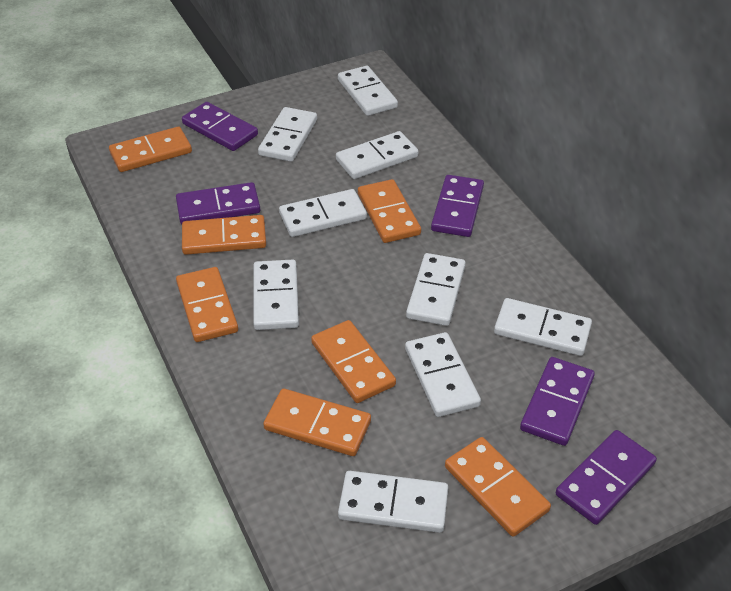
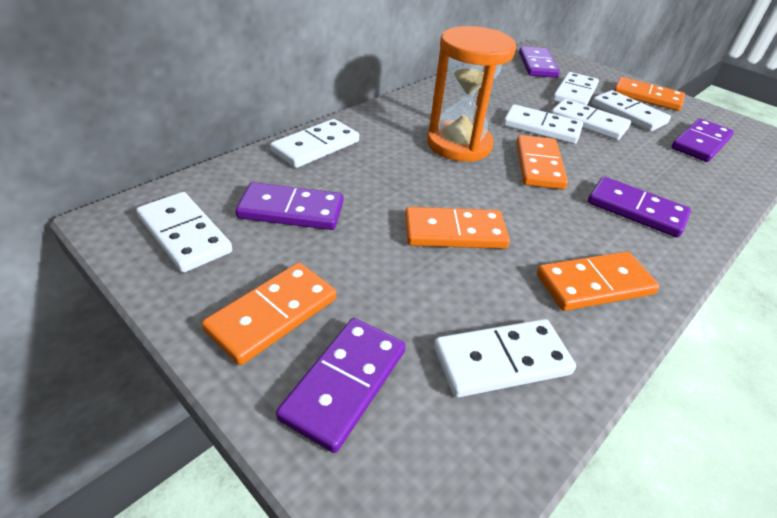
orange domino: [109,127,192,172] [176,267,238,342] [182,215,266,255] [263,389,371,456] [311,320,396,403] [358,179,421,243] [445,437,551,537] = 7 -> [202,262,336,365] [405,207,510,249] [516,135,568,190] [537,251,660,311] [614,77,685,111] = 5
orange hourglass: none = 0 -> [427,26,516,162] = 1
white domino: [253,260,299,330] [258,107,317,162] [279,189,367,237] [336,131,418,179] [338,66,398,116] [338,471,448,533] [405,332,481,417] [406,253,466,326] [494,298,592,356] = 9 -> [136,192,232,273] [270,119,359,168] [434,319,576,398] [503,104,583,144] [551,99,631,140] [553,72,599,105] [592,90,671,131] = 7

